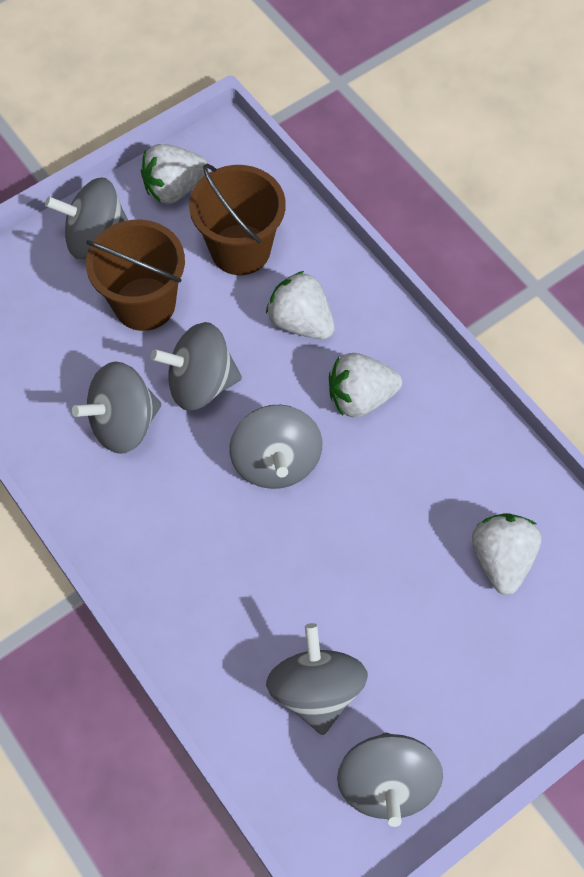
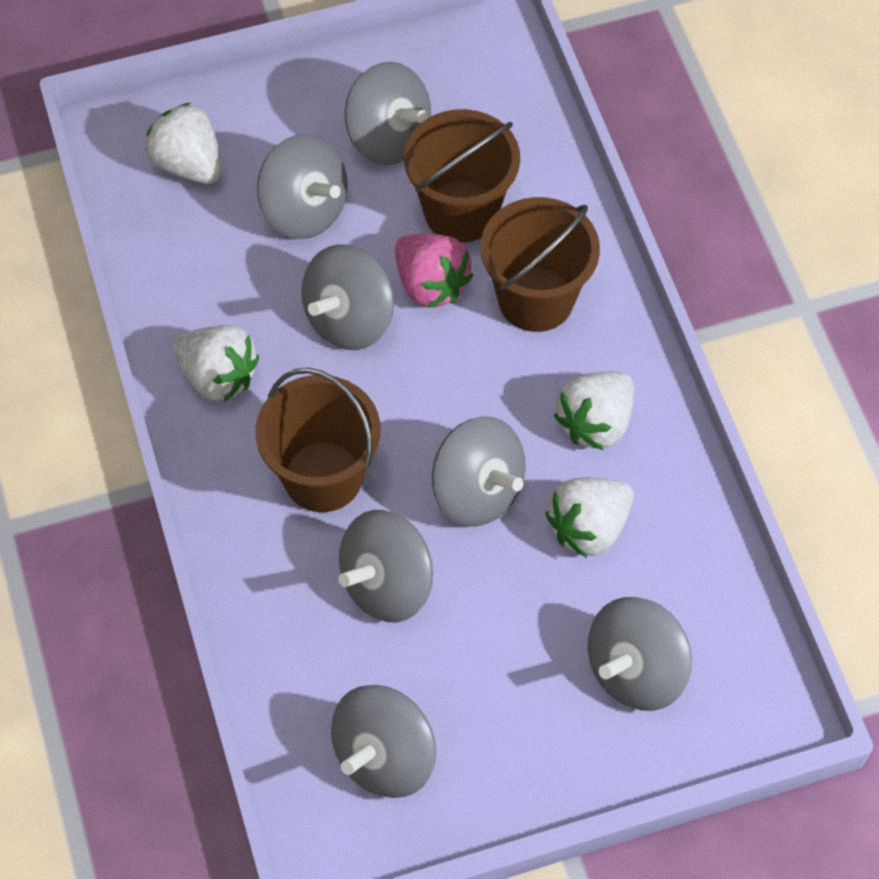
brown bucket: [86,219,185,331] [189,163,286,275] = 2 -> [255,368,381,512] [404,109,520,243] [481,197,600,332] = 3
grey spinning top: [45,178,128,259] [72,361,162,454] [151,322,242,411] [230,405,322,489] [266,623,368,735] [337,732,443,827] = 6 -> [257,134,348,239] [301,244,394,350] [331,685,436,798] [338,510,433,623] [345,62,431,165] [432,416,525,527] [588,597,692,711] = 7
pink strawberry: none = 0 -> [395,234,473,308] = 1

